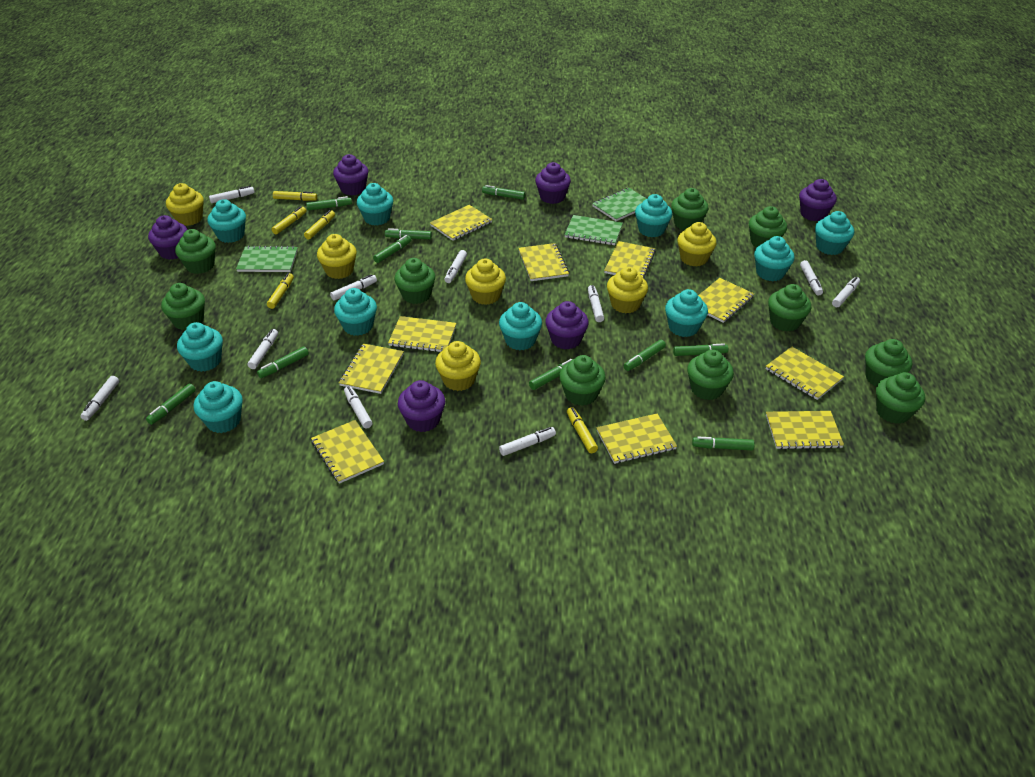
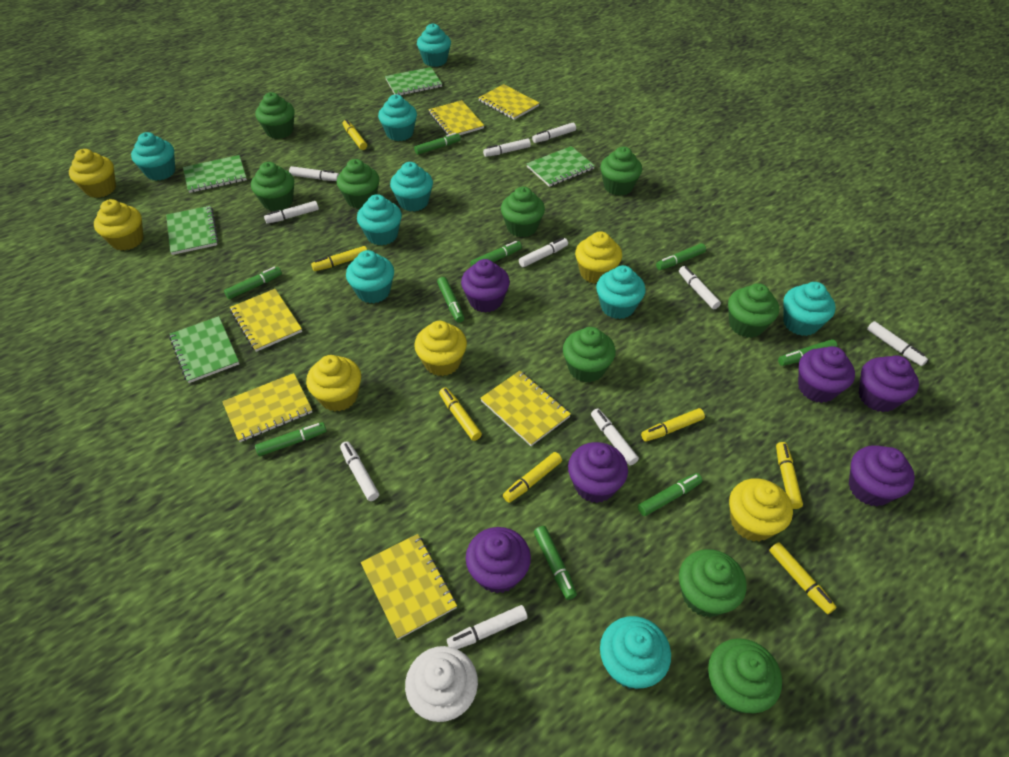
green cupcake: [161,283,205,330] [175,229,216,274] [395,258,435,304] [559,355,606,406] [671,188,708,230] [687,350,734,400] [749,206,787,247] [768,284,811,332] [865,339,912,387] [876,372,925,424] = 10 -> [251,162,294,211] [255,92,295,139] [337,159,379,208] [501,187,545,237] [563,327,616,383] [600,147,642,196] [679,549,747,617] [708,638,782,713] [728,283,779,338] = 9
green marker: [146,383,196,425] [257,346,309,378] [306,196,352,211] [373,235,411,263] [385,228,432,239] [482,185,525,200] [529,359,573,390] [624,340,666,371] [673,344,728,356] [692,436,755,450] = 10 -> [224,267,282,299] [255,422,327,456] [414,133,461,155] [437,277,464,323] [470,241,522,266] [534,526,577,600] [638,473,702,516] [656,243,706,270] [778,339,837,366] = 9
green notebook: [236,246,298,272] [564,215,623,245] [592,188,647,221] = 3 -> [166,206,218,255] [169,316,239,383] [183,155,247,193] [385,67,442,95] [526,146,595,187] = 5
turquoise cupcake: [177,322,223,372] [194,381,243,433] [207,199,246,243] [334,288,377,336] [357,183,393,225] [499,302,542,350] [635,194,672,237] [665,289,708,337] [754,236,795,281] [815,211,854,255] = 10 -> [131,132,175,181] [346,250,394,303] [357,194,402,245] [378,94,417,141] [390,162,433,212] [417,23,451,67] [596,265,646,319] [600,616,671,689] [783,282,836,336] = 9
white cupcake: none = 0 -> [405,646,478,722] = 1
yellow marker: [267,273,294,309] [272,206,306,234] [273,191,317,201] [304,210,335,239] [567,407,598,453] = 5 -> [311,246,367,271] [343,119,367,150] [439,387,482,441] [503,452,562,503] [641,408,705,442] [769,542,836,614] [776,442,803,509] = 7
yellow notebook: [311,420,384,484] [339,343,404,394] [388,316,456,352] [430,205,492,241] [518,243,569,281] [597,414,677,464] [604,241,656,278] [698,278,754,323] [766,347,844,400] [766,411,844,449] = 10 -> [222,373,312,442] [230,289,302,352] [361,534,457,640] [429,100,484,135] [478,84,539,120] [480,371,571,446] = 6

